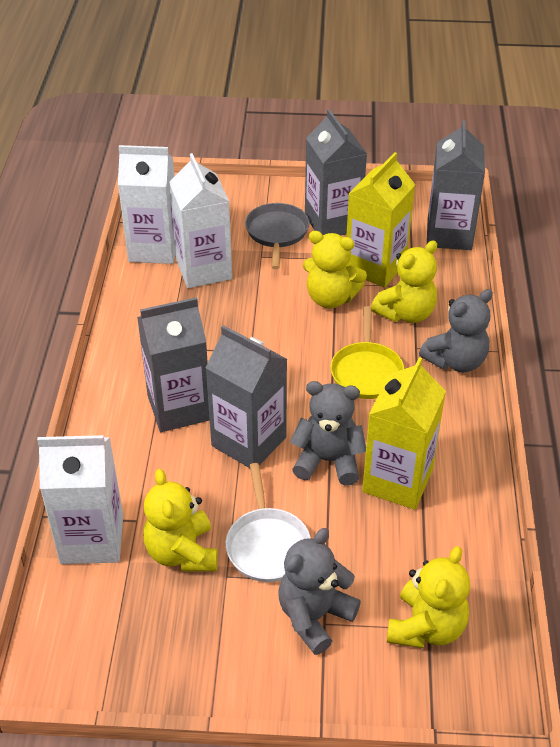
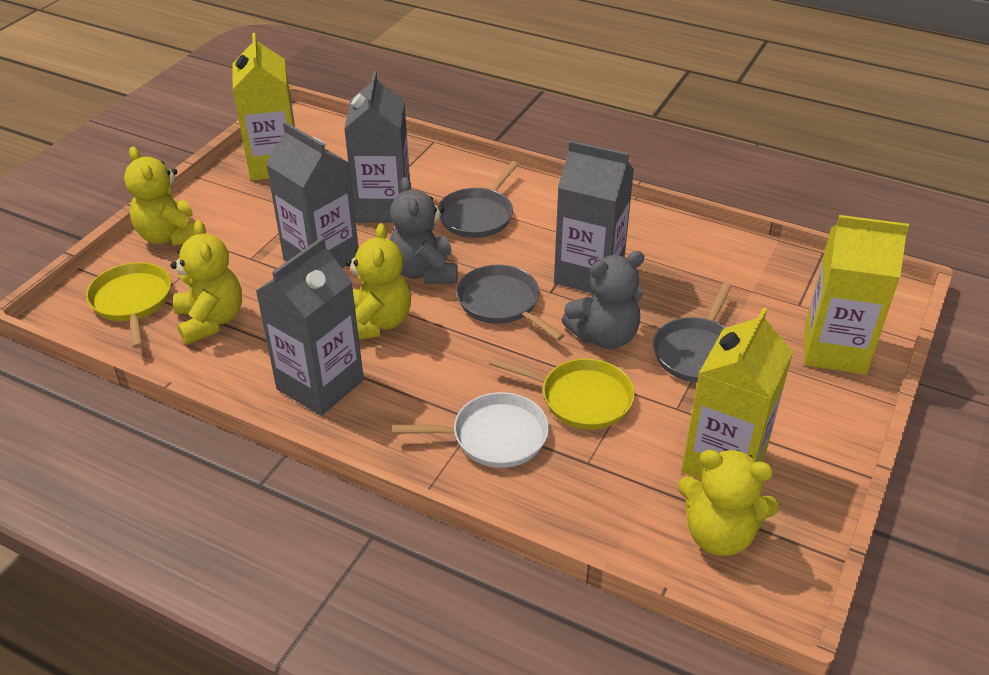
grey pan: [245,203,309,269] = 1 -> [438,161,518,238] [457,265,565,341] [653,282,732,383] = 3
grey teddy bear: [278,528,361,655] [290,381,366,486] [419,289,493,372] = 3 -> [390,177,458,284] [562,251,644,349] = 2
white carton: [37,435,123,564] [118,145,176,264] [169,153,232,288] = 3 -> none = 0
yellow carton: [346,152,415,288] [362,357,446,510] = 2 -> [232,33,295,181] [681,308,793,480] [804,215,909,375] = 3
yellow pan: [330,306,405,399] = 1 -> [86,262,171,348] [489,357,635,429] = 2

